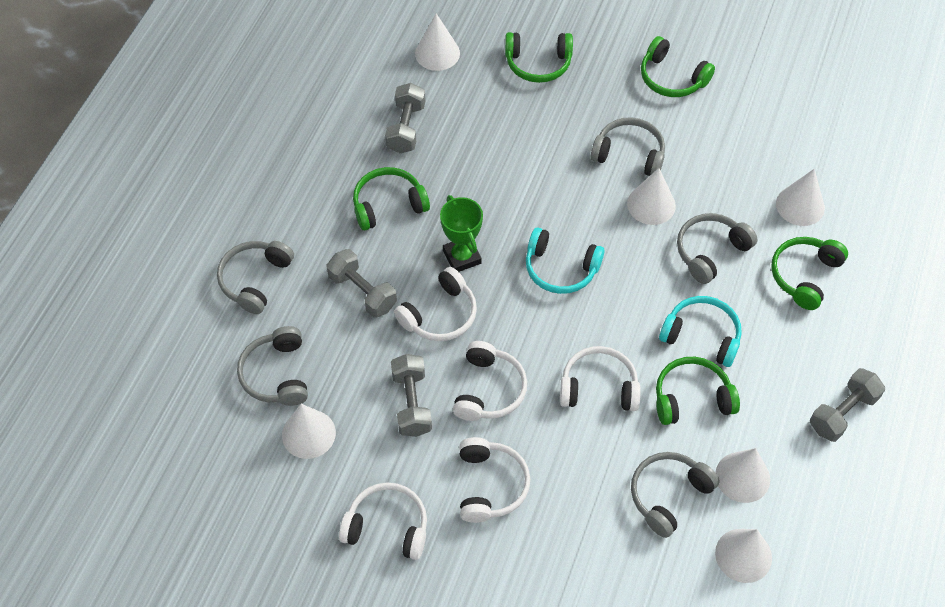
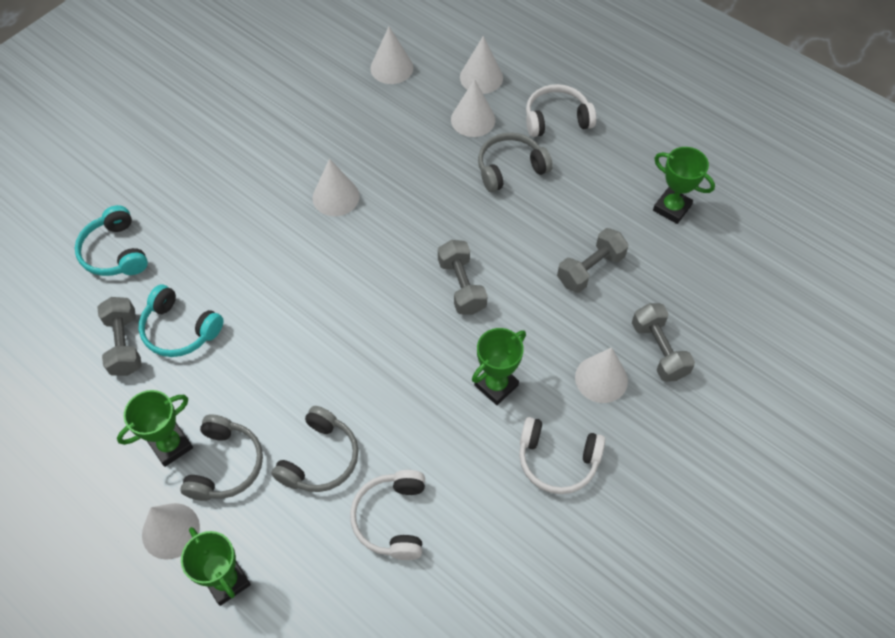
green headphones: [353,167,430,230] [505,32,573,83] [641,36,715,97] [656,357,740,425] [771,237,848,310] = 5 -> none = 0
green trophy: [440,195,483,272] = 1 -> [117,390,193,467] [181,527,251,606] [472,328,526,405] [653,147,715,224] = 4
grey headphones: [217,241,294,314] [237,326,308,406] [591,117,665,176] [631,452,720,538] [677,213,758,284] = 5 -> [180,415,263,501] [272,406,358,492] [478,133,553,192] = 3
white headphones: [339,482,427,560] [394,267,477,341] [453,341,527,421] [459,437,530,523] [560,346,641,411] = 5 -> [350,470,425,560] [519,417,605,494] [526,84,596,137] = 3

